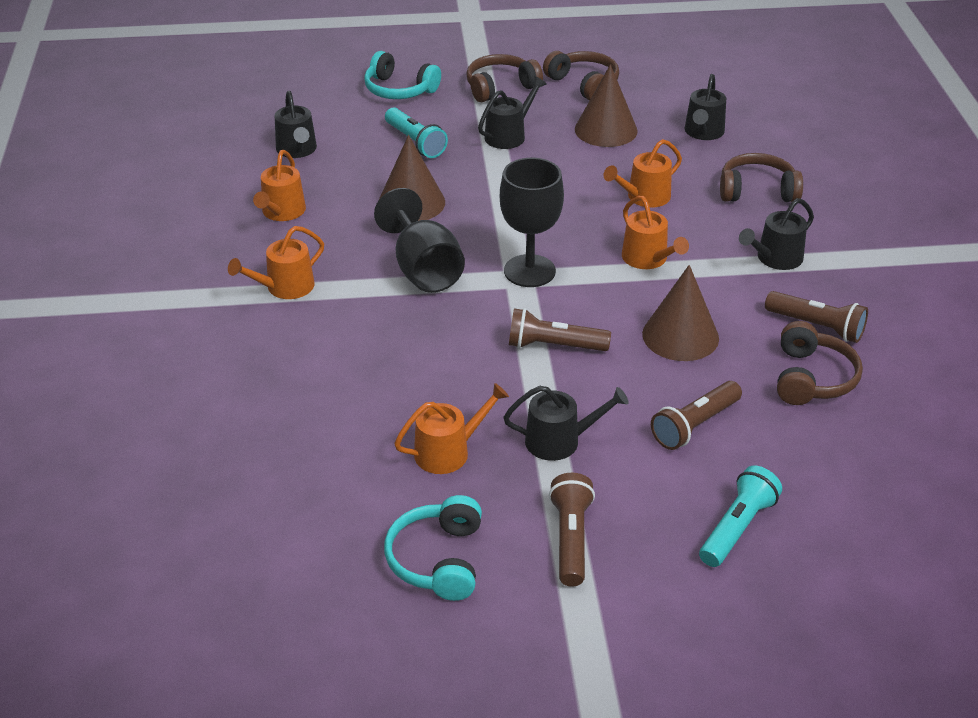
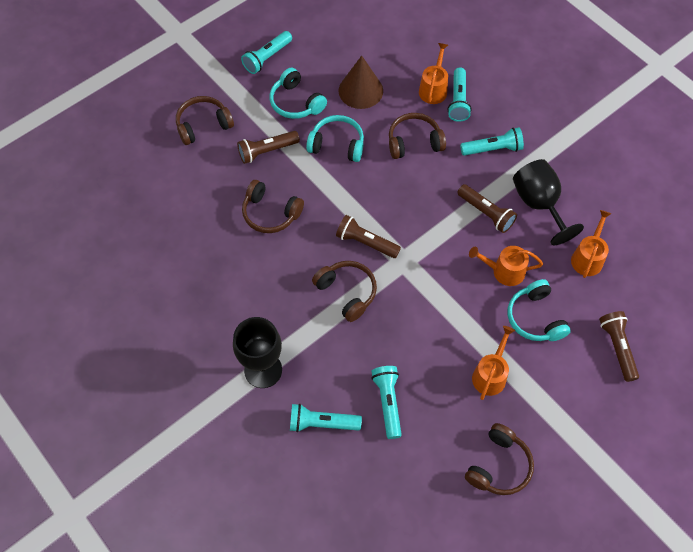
black watering can: [275,91,317,158] [478,76,547,149] [503,386,629,461] [685,74,726,140] [739,198,814,270] = 5 -> none = 0
brown cone: [378,135,445,221] [575,64,638,147] [642,265,719,361] = 3 -> [338,56,383,109] = 1
brown headphones: [466,54,543,102] [543,51,619,100] [720,153,803,202] [777,321,863,405] = 4 -> [176,96,234,145] [242,180,304,233] [312,261,377,322] [389,113,446,159] [465,423,534,495] = 5
orange watering can: [228,226,324,299] [253,150,306,221] [394,383,509,474] [604,139,682,208] [622,196,689,269] = 5 -> [419,43,448,104] [469,246,543,286] [472,326,515,400] [571,210,611,278] = 4
turquoise flashlight: [385,107,448,158] [699,466,782,567] = 2 -> [241,31,292,74] [290,404,362,432] [371,366,402,439] [447,67,472,122] [460,127,524,156] = 5
turquoise headphones: [364,51,441,99] [384,495,482,601] = 2 -> [270,68,327,119] [306,115,364,162] [508,279,571,341] = 3

